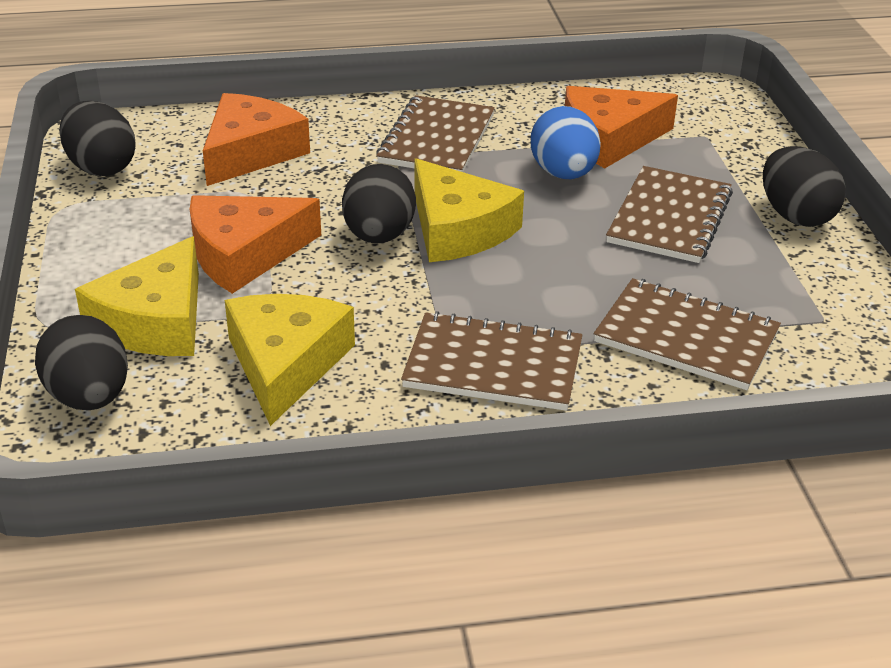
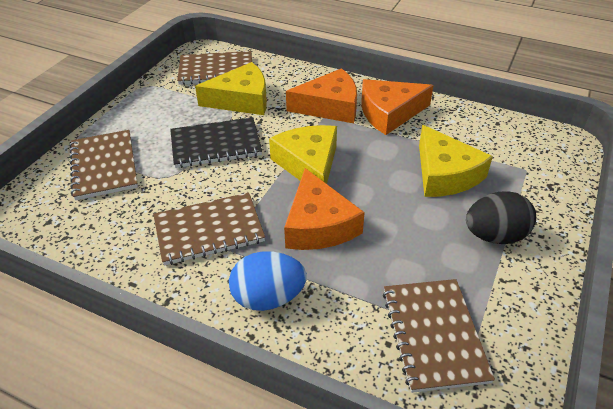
black egg: [35,315,128,410] [59,101,135,176] [342,164,416,244] [763,146,846,227] = 4 -> [466,191,536,244] = 1
black notebook: none = 0 -> [170,117,262,168] = 1

